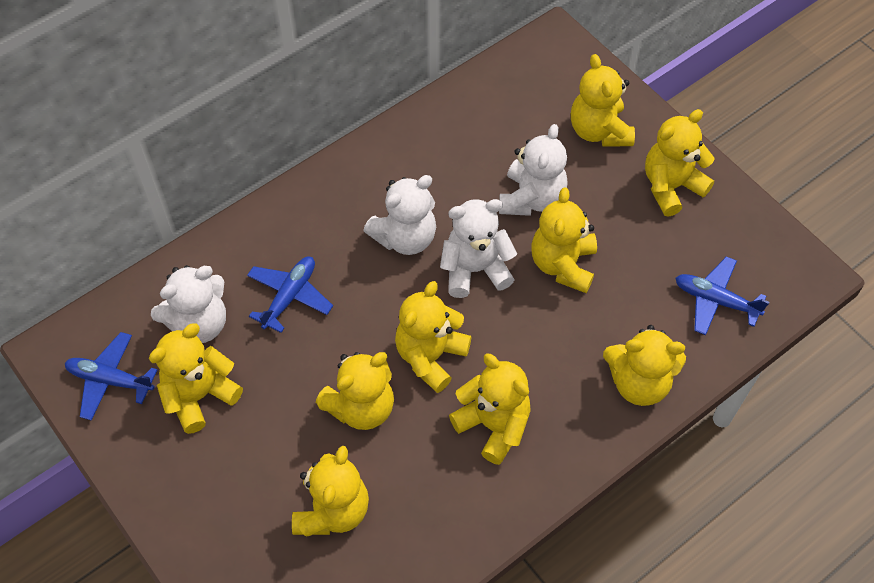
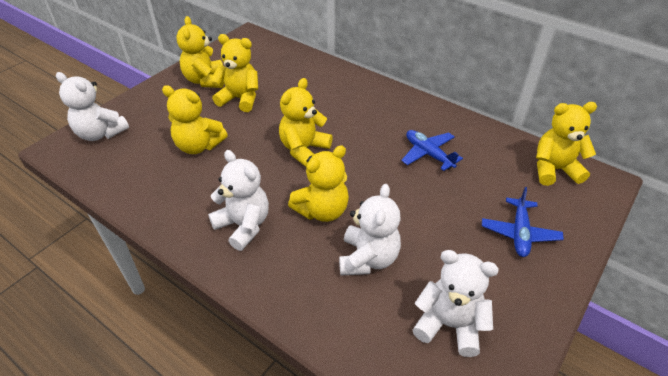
blue plane: [65,332,157,421] [247,256,333,333] [675,256,769,335] = 3 -> [401,130,463,171] [482,187,564,257] = 2
yellow teddy bear: [149,323,243,434] [292,446,369,536] [316,352,394,430] [395,281,471,393] [449,353,531,465] [531,187,597,293] [571,54,635,147] [603,325,686,406] [645,109,715,217] = 9 -> [162,85,228,154] [176,16,224,88] [211,34,258,112] [279,78,333,167] [288,145,349,222] [536,102,597,186] = 6

